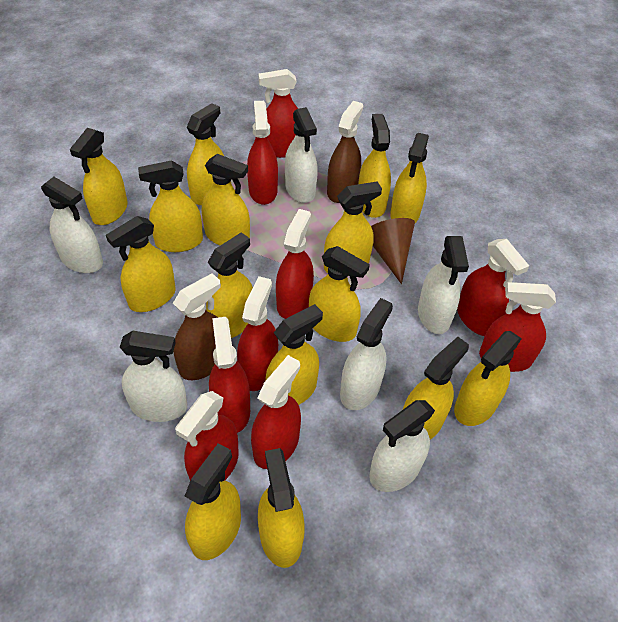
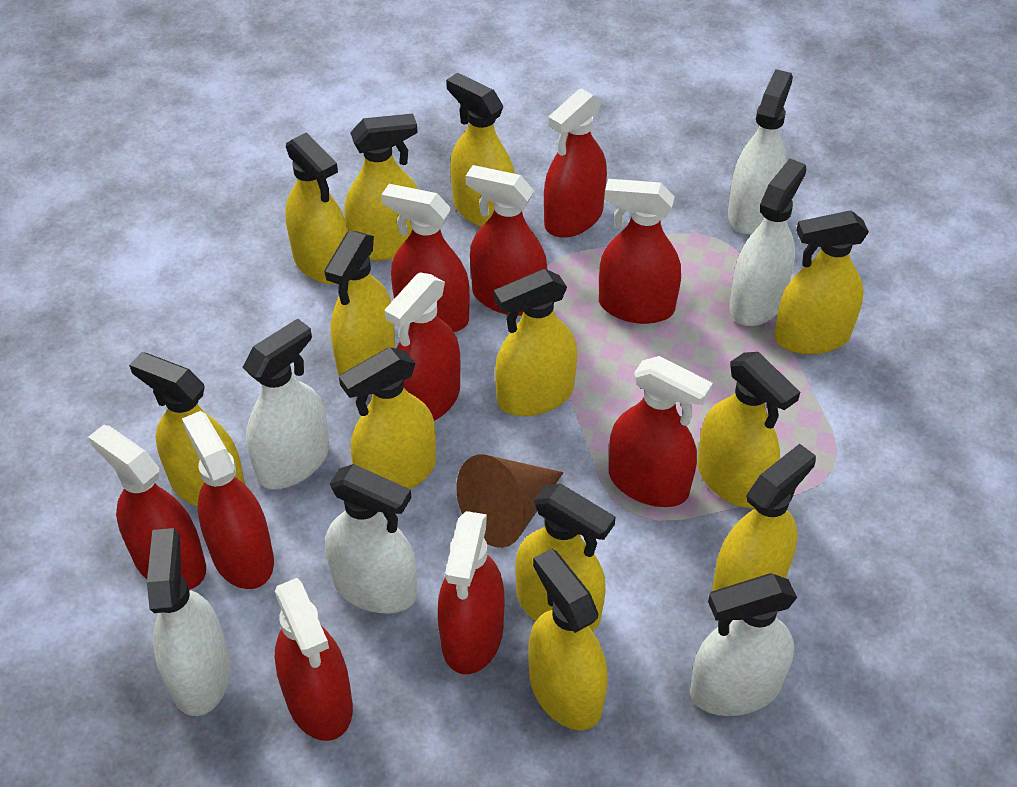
brown spray bottle: [173,273,221,380] [327,101,363,203] = 2 -> none = 0
red spray bottle: [175,391,239,480] [209,317,250,433] [237,276,278,391] [247,101,278,205] [251,355,301,469] [258,69,298,158] [276,209,314,319] [457,239,529,336] [479,282,556,372] = 9 -> [88,425,206,590] [182,411,274,589] [275,578,353,741] [381,184,470,332] [385,273,460,421] [438,511,504,674] [466,165,547,316] [544,89,607,238] [599,179,681,324] [609,356,713,507] = 10
yellow spray bottle: [70,128,128,225] [106,216,176,312] [138,160,203,252] [185,443,241,560] [187,103,224,205] [202,154,250,245] [206,232,253,338] [258,448,305,568] [265,304,323,405] [309,246,370,342] [324,181,382,273] [358,114,391,218] [390,133,429,223] [403,337,469,439] [454,331,522,426] = 15 -> [129,352,245,507] [285,132,348,284] [324,230,395,376] [339,347,436,489] [344,114,418,261] [446,73,515,227] [494,269,577,416] [515,483,616,631] [529,548,608,730] [697,352,800,508] [712,444,816,591] [774,210,869,355] = 12

